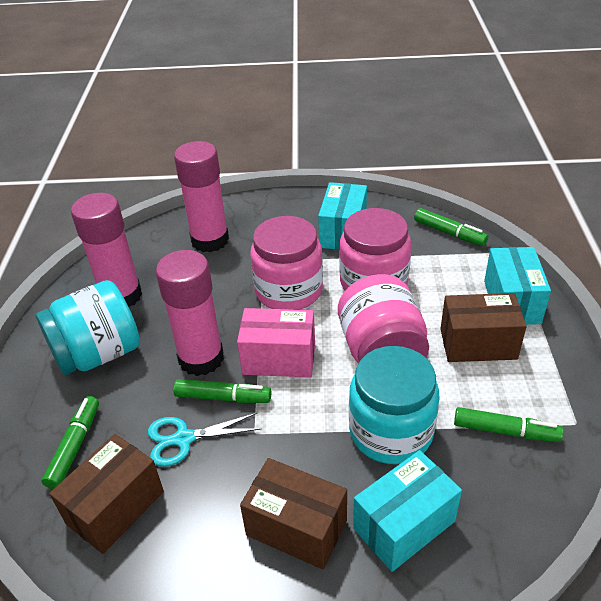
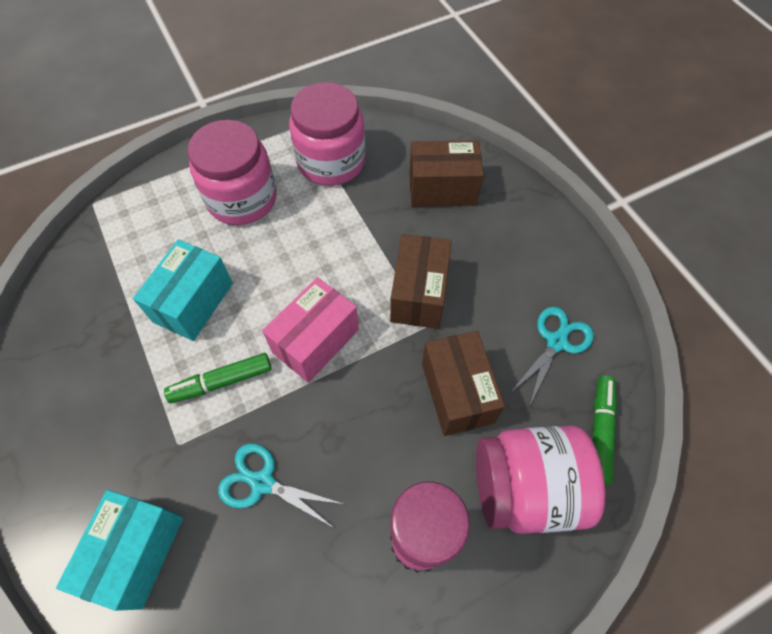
green marker: [41,396,99,489] [173,379,271,403] [414,208,488,246] [454,407,564,442] = 4 -> [164,353,271,403] [592,376,617,485] = 2
pink glue stick: [71,193,142,307] [156,250,224,376] [174,141,229,252] = 3 -> [390,481,470,573] = 1
turquoise box: [318,182,367,250] [353,450,462,572] [484,247,551,325] = 3 -> [56,490,183,611] [133,239,233,341] = 2
turquoise jar: [36,280,140,375] [349,346,439,464] = 2 -> none = 0
turquoise scissors: [148,413,261,467] = 1 -> [218,443,343,528] [510,307,594,406] = 2

